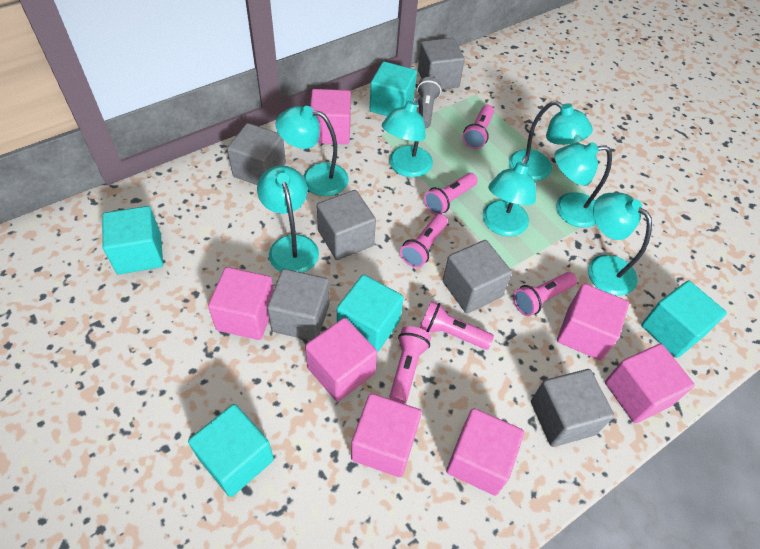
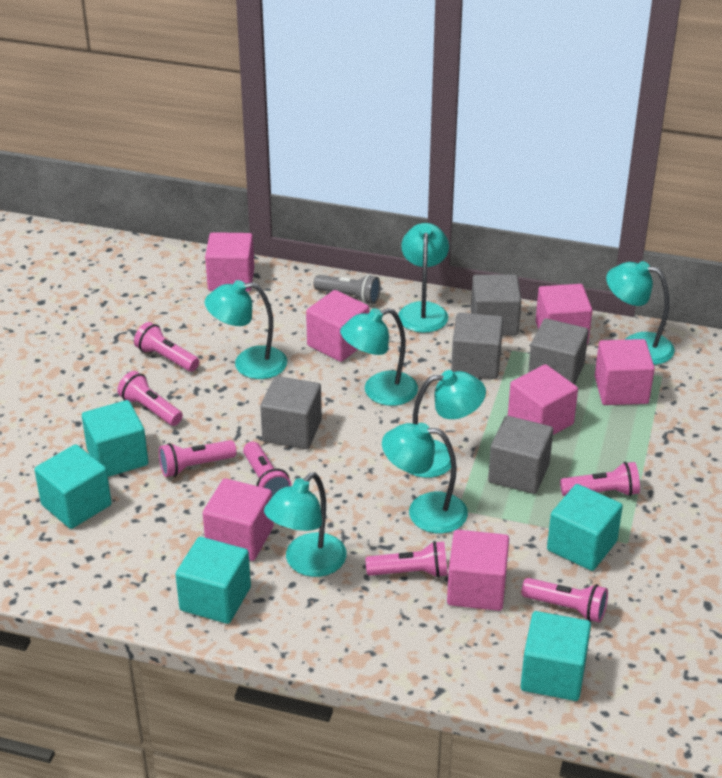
grey cube: [227,123,286,185] [267,269,329,341] [317,190,376,260] [418,38,465,90] [443,240,512,313] [531,369,614,447] = 6 -> [260,376,322,449] [451,313,503,379] [471,275,521,336] [488,416,553,494] [528,318,589,385] = 5
pink flashlight: [389,326,431,404] [400,214,448,268] [420,301,494,350] [424,173,478,215] [463,105,494,149] [513,272,577,316] = 6 -> [117,371,183,426] [134,322,199,372] [159,440,236,477] [243,442,291,497] [365,541,448,578] [521,578,608,623] [560,462,640,496] = 7

